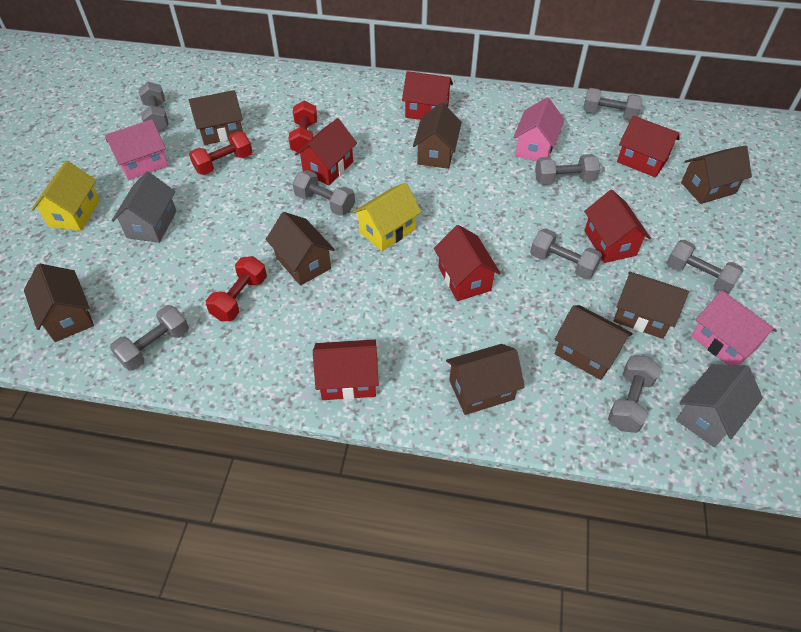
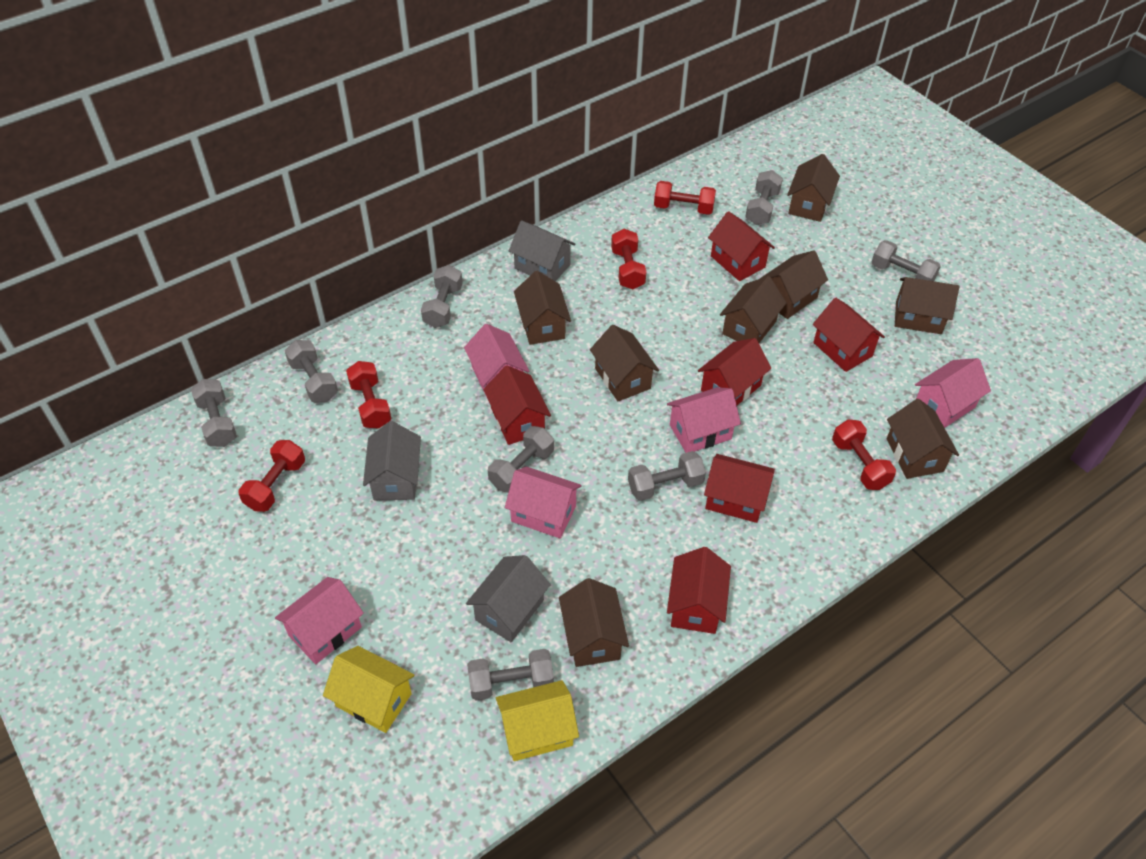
grey house: [112,171,177,243] [676,364,763,447] = 2 -> [363,421,421,500] [466,555,551,642] [509,220,575,281] = 3
pink house: [105,119,168,180] [513,97,564,161] [691,290,777,365] = 3 -> [275,577,364,664] [464,324,529,399] [505,467,582,538] [667,387,741,453] [915,358,991,428] = 5
red dumbbell: [189,132,252,175] [206,256,267,321] [289,101,317,152] = 3 -> [238,440,305,512] [346,361,391,429] [611,229,646,289] [654,181,716,215] [832,420,896,490] = 5

